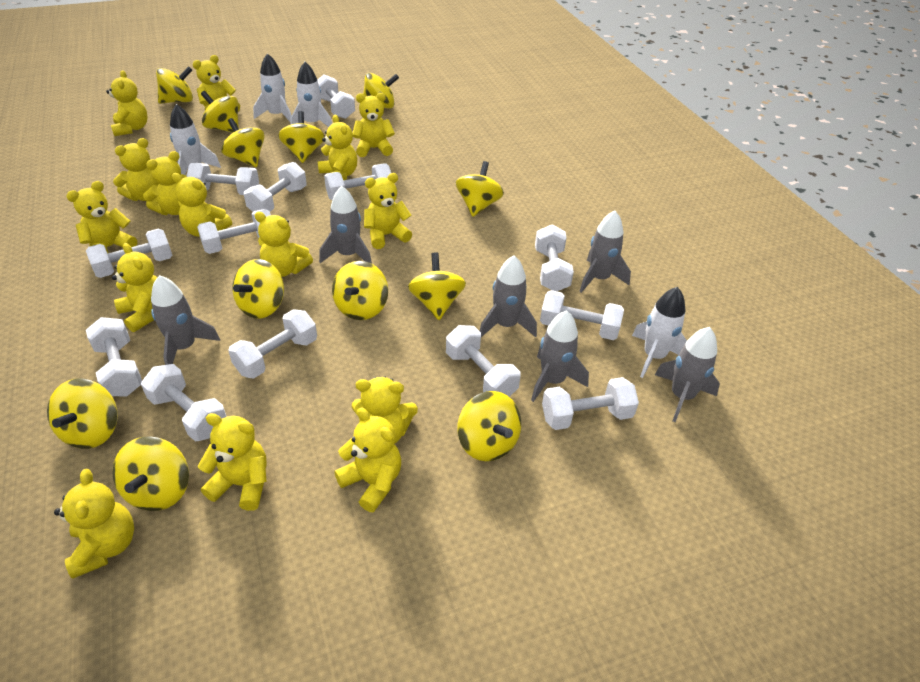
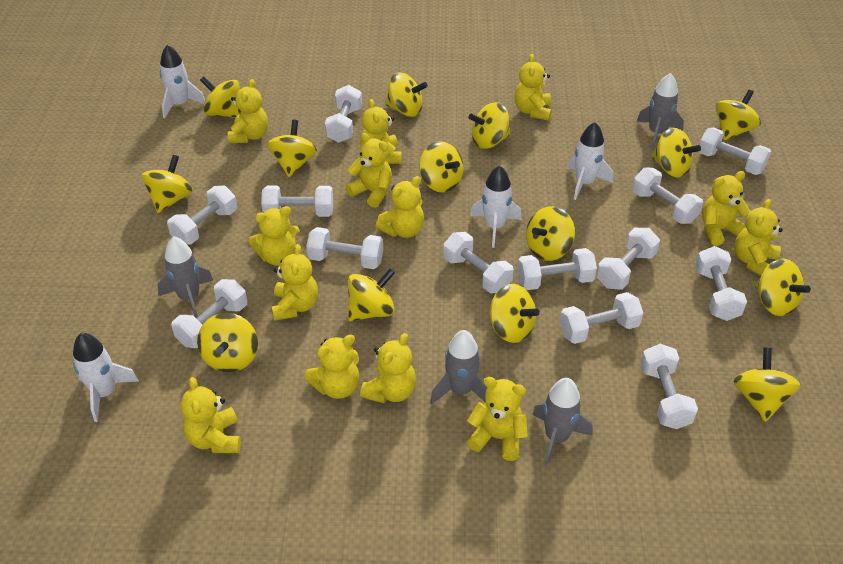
grey rocket: [151,275,220,365] [319,186,372,264] [480,255,537,337] [531,310,589,402] [579,210,631,293] [655,327,720,422] = 6 -> [158,236,213,318] [430,330,487,405] [532,378,592,466] [636,73,684,149] = 4
yellow spinning top: [47,379,118,449] [112,436,189,511] [156,66,193,104] [201,91,239,132] [221,118,265,167] [232,259,284,319] [278,111,325,163] [332,261,388,320] [363,73,399,109] [408,253,466,320] [456,161,504,217] [457,391,521,461] = 12 -> [142,155,193,213] [197,313,258,372] [200,76,241,118] [267,120,317,177] [348,268,395,321] [385,72,428,117] [419,141,463,193] [468,102,511,149] [489,284,540,343] [526,206,575,261] [651,128,701,178] [716,90,761,140] [733,348,800,422] [755,259,811,316] = 14
yellow teddy bear: [54,469,134,579] [66,181,137,253] [106,70,147,136] [112,243,157,332] [113,138,159,201] [143,151,187,215] [172,173,232,237] [193,55,240,112] [198,413,267,511] [255,212,313,277] [318,115,357,180] [334,408,401,512] [352,376,418,443] [353,93,395,157] [364,173,412,249] = 15 -> [181,377,241,453] [228,79,268,143] [248,206,300,266] [272,244,318,321] [305,335,359,399] [346,133,392,208] [360,99,402,164] [360,333,416,403] [376,176,424,238] [467,377,528,461] [515,54,552,121] [702,171,751,246] [735,199,783,276] = 13

